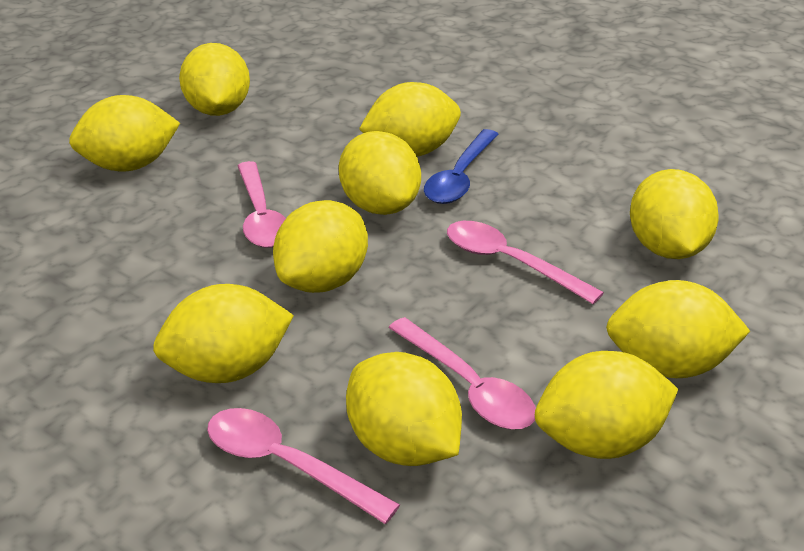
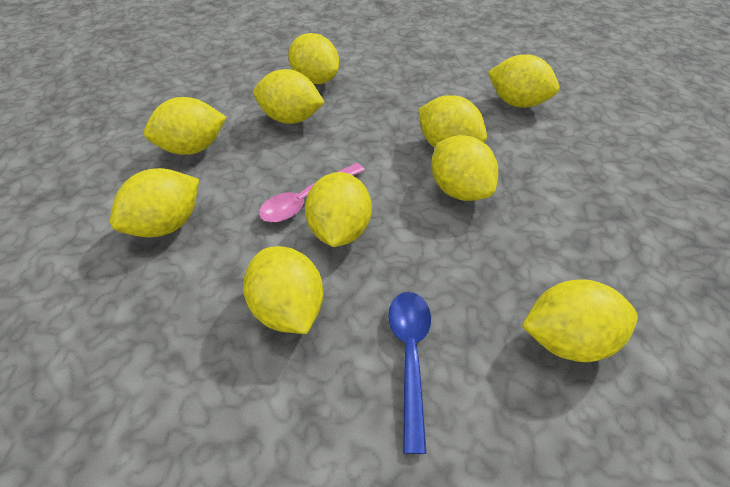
pink spoon: [207,408,400,524] [238,161,286,248] [389,317,536,429] [447,221,604,304] = 4 -> [259,163,365,222] = 1

